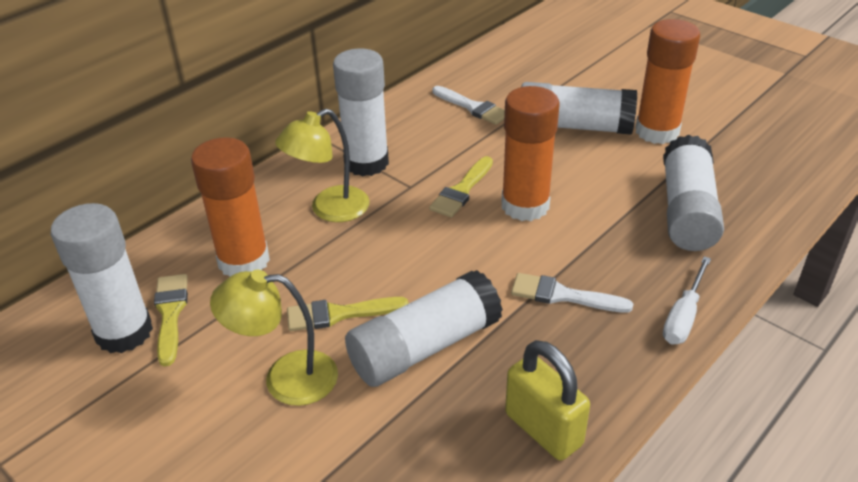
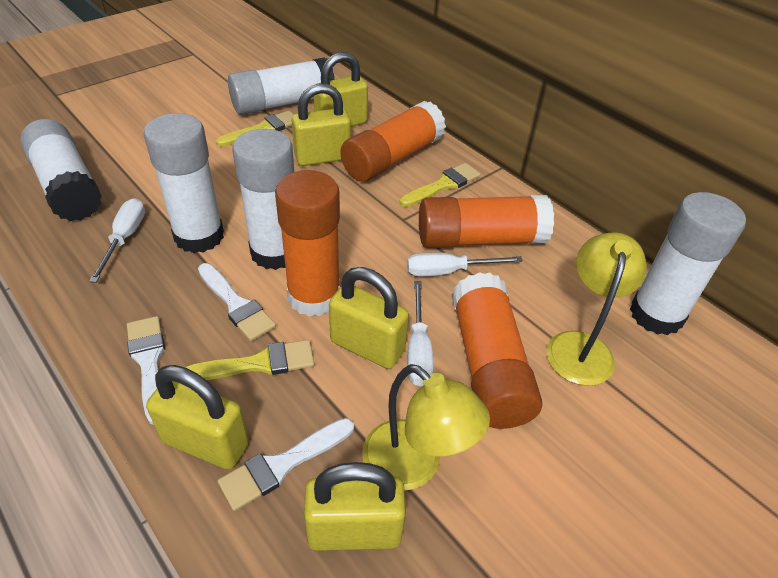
orange glue stick: [191,137,270,277] [501,86,559,221] [635,19,700,144] = 3 -> [275,170,340,317] [340,101,446,182] [419,195,554,248] [452,272,542,429] = 4
white brush: [432,86,505,125] [511,273,633,313] = 2 -> [127,316,165,425] [198,263,276,341] [218,418,354,511] = 3
white screwdriver: [663,256,711,344] = 1 -> [89,198,145,283] [407,252,523,276] [407,281,433,387] = 3
yellow padlock: [505,340,590,461] = 1 -> [146,365,249,470] [292,83,351,166] [304,462,406,551] [314,52,368,127] [329,267,409,369] = 5

